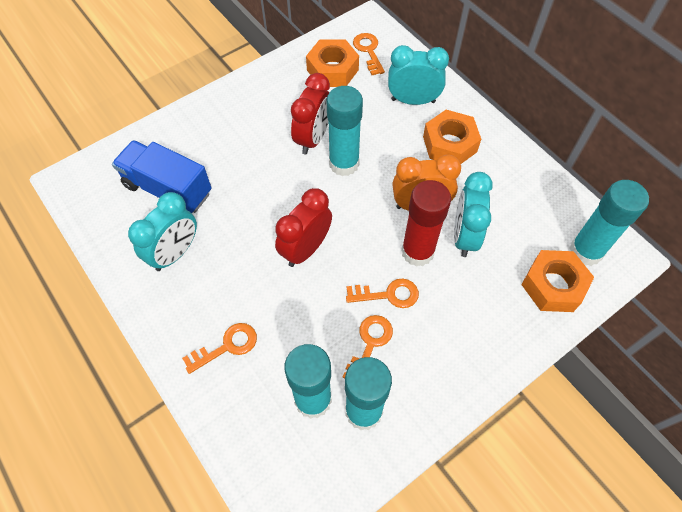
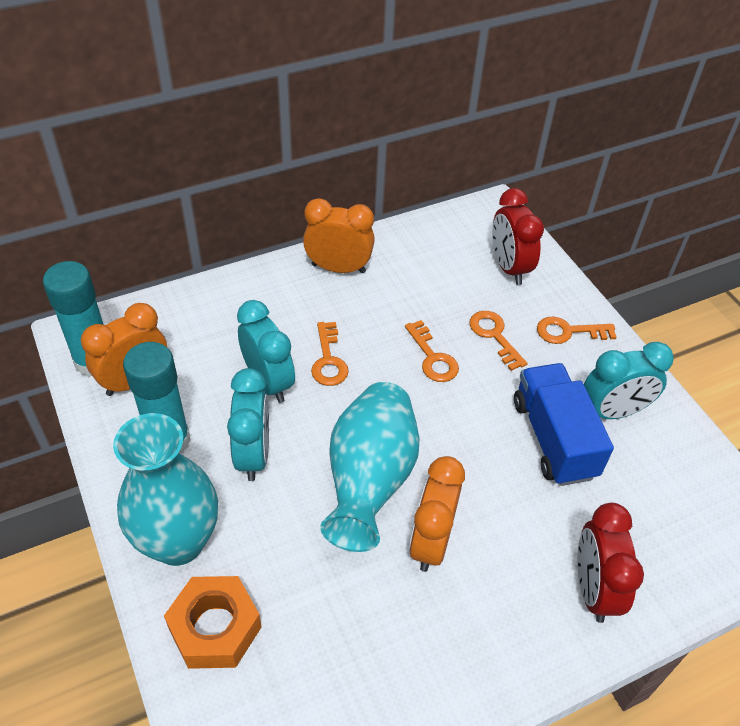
orange clock: [393,155,461,211] = 1 -> [81,303,167,396] [303,198,375,273] [409,456,465,572] = 3
orange nut: [306,39,359,87] [423,110,481,164] [521,250,594,312] = 3 -> [164,576,261,669] = 1
red glue stick: [401,180,451,267] = 1 -> none = 0
turquoise glue stick: [284,344,332,419] [327,86,363,176] [345,357,392,430] [569,180,649,266] = 4 -> [43,261,104,377] [123,342,191,454] = 2
turquoise vase: none = 0 -> [113,413,218,566] [320,382,420,552] = 2

